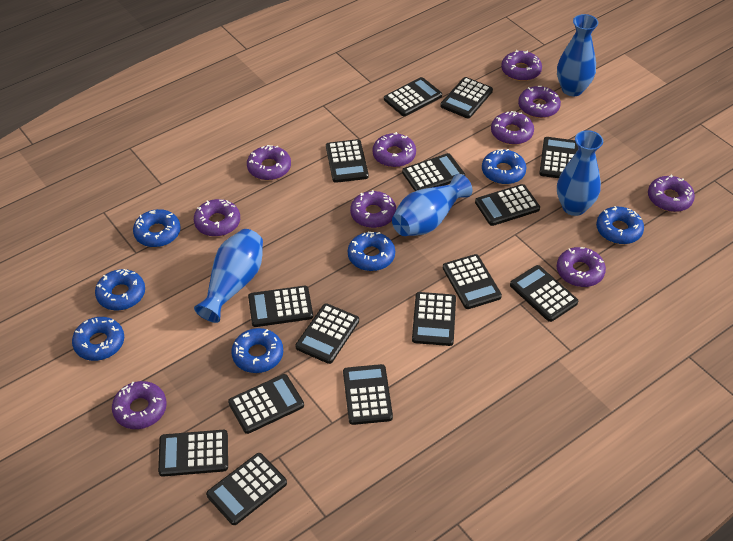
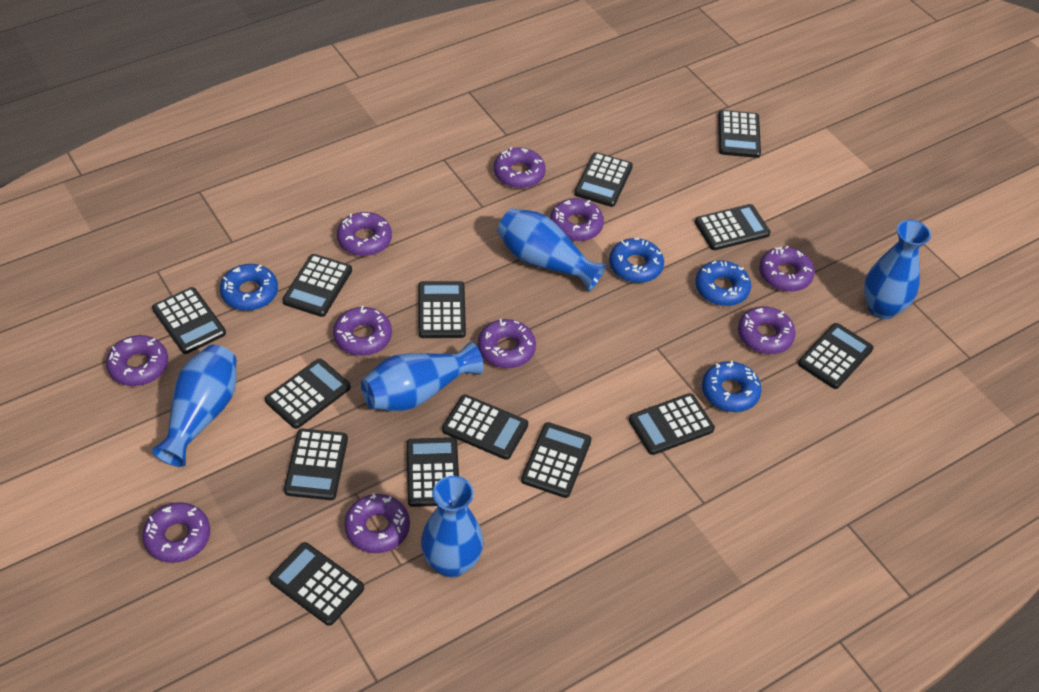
black calculator: [158,430,228,477] [206,453,287,525] [228,374,304,434] [248,286,313,327] [295,303,359,364] [326,139,369,183] [343,364,393,425] [384,77,442,116] [402,153,465,191] [412,292,456,346] [440,77,493,119] [443,254,502,309] [475,184,540,226] [510,265,578,322] [539,137,578,178] = 15 -> [152,287,226,354] [265,358,351,429] [269,542,364,626] [282,254,352,317] [284,429,348,500] [406,437,459,507] [418,281,466,338] [442,394,528,460] [521,422,592,498] [574,152,633,207] [629,393,715,455] [695,204,771,250] [718,110,761,158] [798,323,874,389] = 14
blue donut: [72,317,124,361] [95,269,145,310] [133,209,181,247] [231,328,283,373] [348,232,395,271] [482,149,527,184] [596,206,644,244] = 7 -> [220,264,278,311] [609,238,664,283] [695,260,751,306] [702,361,762,412] = 4
blue vase: [194,229,263,323] [392,174,472,236] [557,14,598,96] [557,130,603,216] = 4 -> [151,345,236,467] [361,342,484,411] [421,476,483,578] [497,208,606,291] [864,220,931,319] = 5

